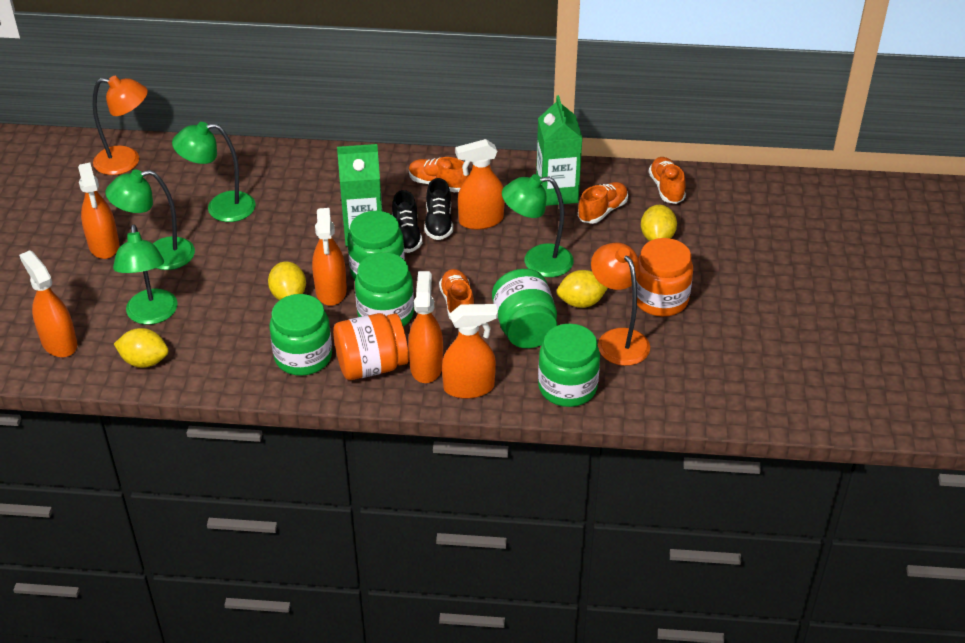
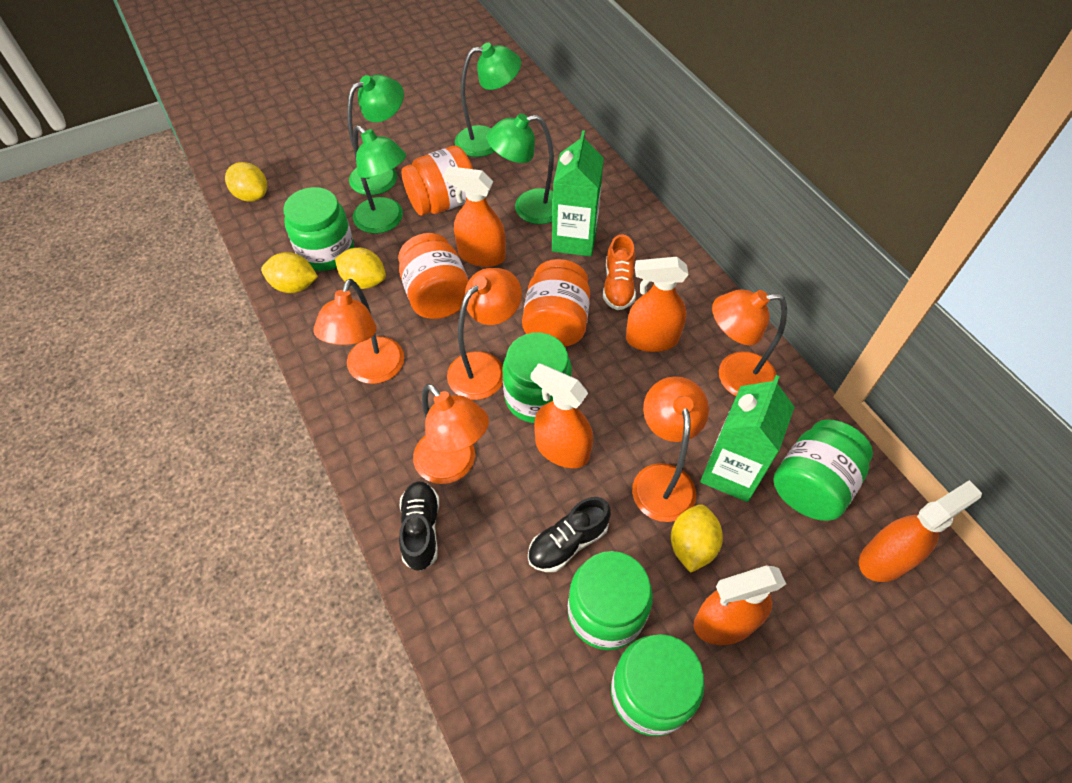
orange jar: [333,313,409,380] [636,238,693,316] = 2 -> [398,233,469,319] [401,146,473,216] [522,259,590,347] = 3
orange lamp: [93,76,148,175] [591,243,650,366] = 2 -> [313,279,404,384] [413,383,489,484] [447,268,522,400] [632,376,709,522] [712,289,787,396] = 5
orange shoe: [409,157,469,193] [439,269,474,320] [578,182,628,224] [649,157,686,204] = 4 -> [603,234,636,310] = 1
orange spray bottle: [19,250,77,357] [78,163,119,259] [312,208,347,306] [408,271,443,383] [442,304,498,399] [455,139,505,230] = 6 -> [444,166,506,267] [531,363,593,468] [626,257,689,352] [694,566,786,645] [859,480,982,582] = 5

